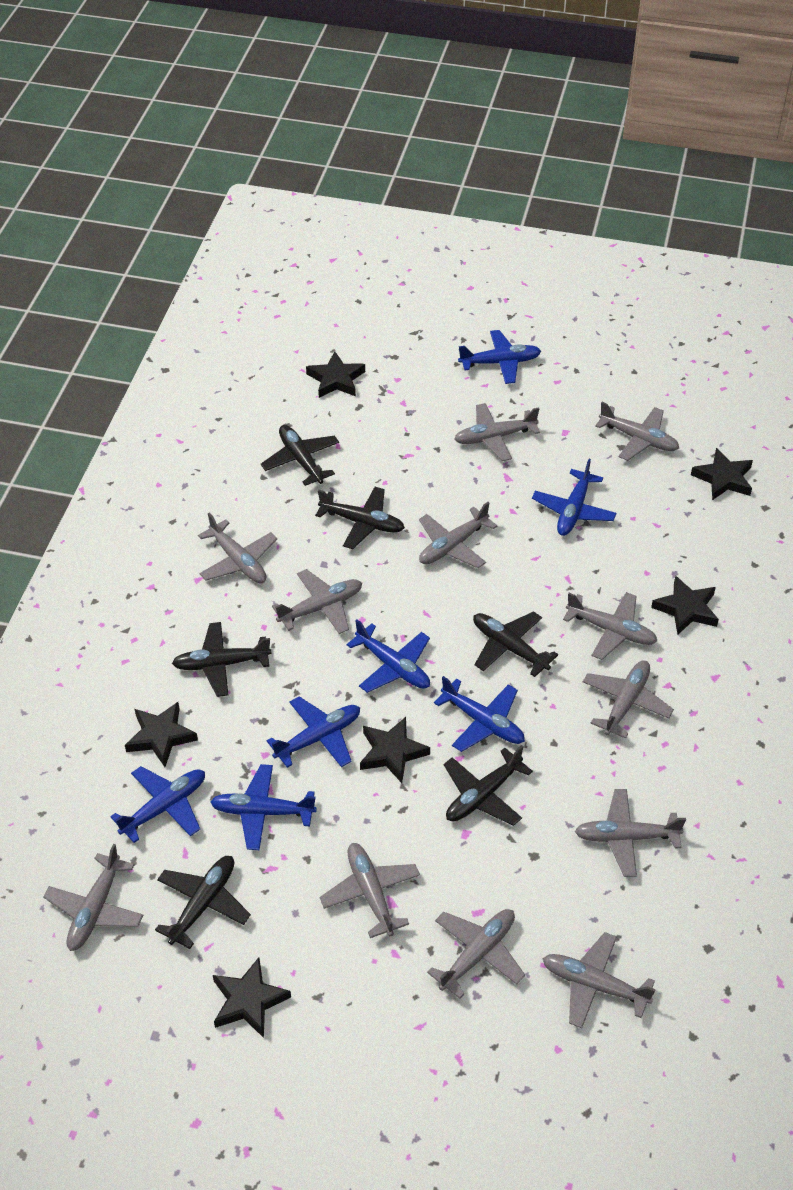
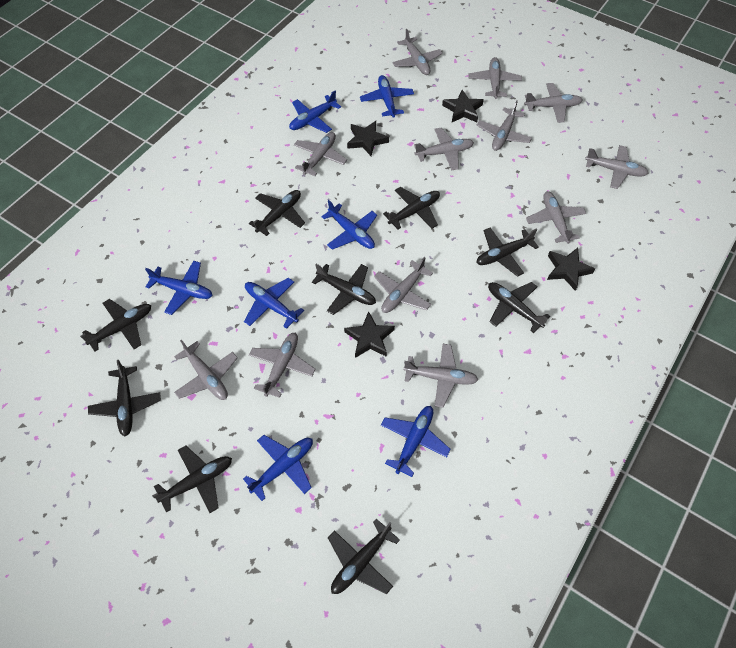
black plane: [155,856,251,949] [172,622,272,697] [261,425,339,486] [315,487,405,549] [444,745,533,826] [473,611,558,677] = 6 -> [80,299,151,352] [88,360,161,436] [152,446,232,513] [249,190,305,236] [312,264,376,315] [328,518,400,595] [383,187,440,229] [476,228,539,277] [488,282,550,333] = 9
black star: [125,702,198,767] [213,958,291,1038] [306,352,365,398] [360,717,430,783] [651,576,719,635] [691,448,753,500] = 6 -> [344,311,395,358] [347,121,389,156] [442,90,484,122] [547,248,595,291] = 4

